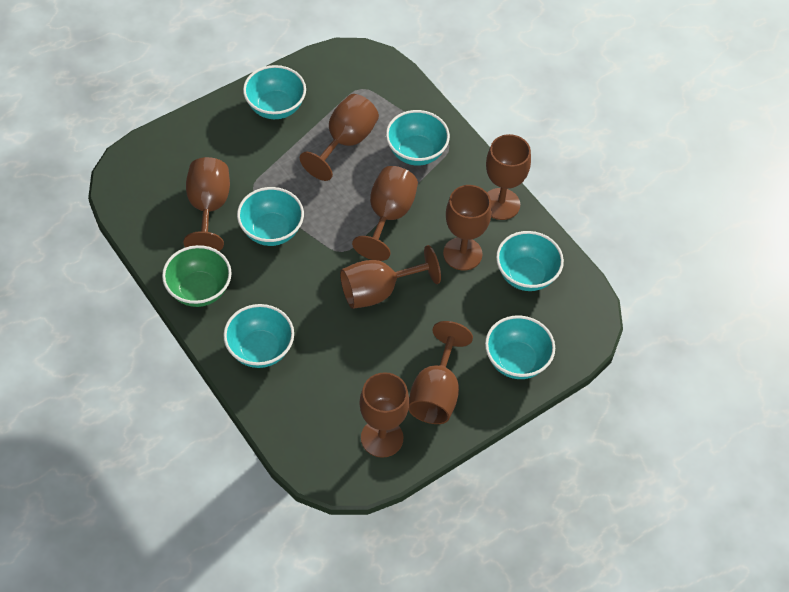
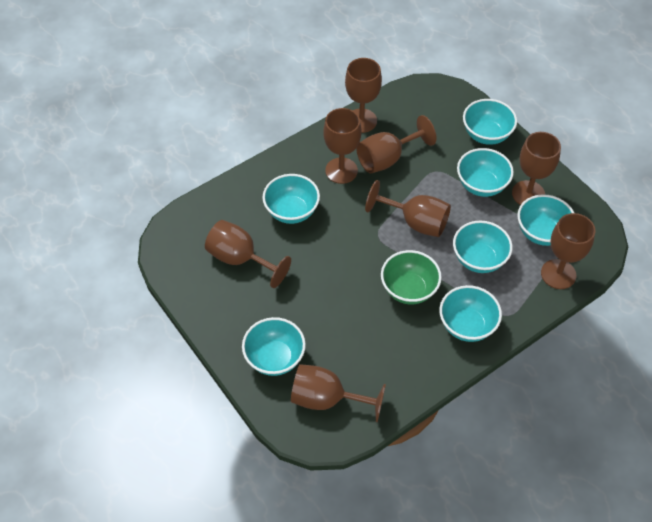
turquoise bowl: [223,304,294,368] [237,187,304,246] [243,65,306,119] [386,110,450,166] [485,315,555,379] [496,231,564,291] = 6 -> [242,317,306,376] [262,174,320,224] [439,285,502,342] [453,220,513,273] [457,148,514,197] [463,99,517,145] [517,194,574,246] = 7

